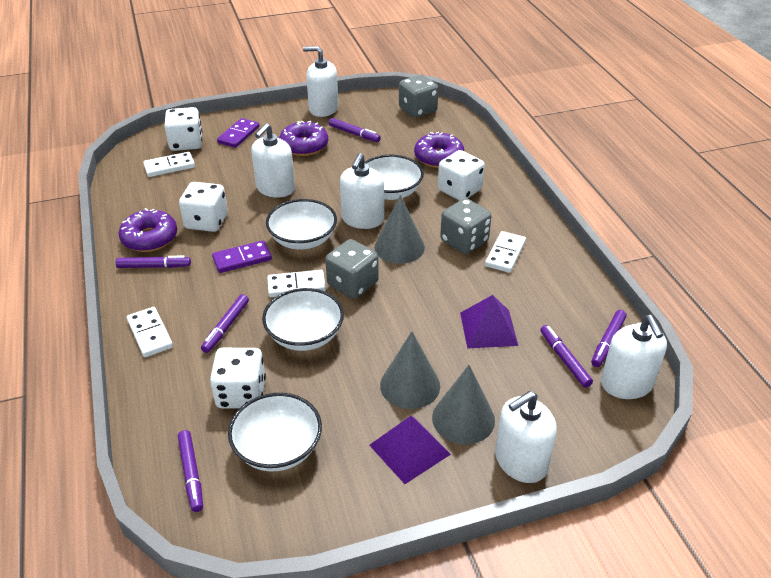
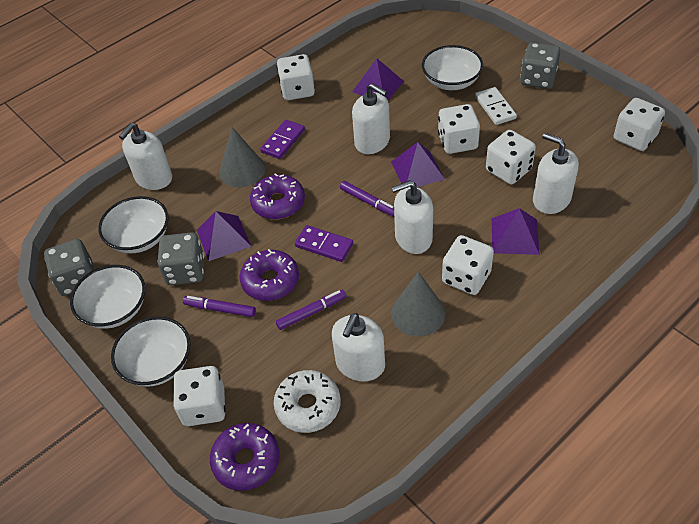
grey cone: [375,195,425,264] [380,331,440,409] [432,365,495,444] = 3 -> [220,127,265,188] [391,272,445,337] = 2
purple marker: [116,256,191,268] [178,430,203,512] [201,294,249,353] [329,118,381,142] [540,325,593,388] [591,310,627,367] = 6 -> [183,296,256,317] [276,290,346,330] [340,181,394,217] = 3
purple pyramid: [369,416,451,484] [460,295,518,349] = 2 -> [197,211,251,261] [352,58,404,100] [391,142,445,187] [492,208,539,255] = 4
white dice: [164,107,202,151] [179,182,228,232] [210,348,266,408] [438,150,485,201] = 4 -> [173,366,226,426] [277,54,315,100] [438,104,480,154] [442,235,494,295] [486,130,536,185] [613,98,665,151] = 6
white domino: [127,307,173,357] [143,152,195,177] [267,270,326,297] [485,231,526,273] = 4 -> [475,87,517,125] = 1
white donut: none = 0 -> [274,370,341,433] = 1

